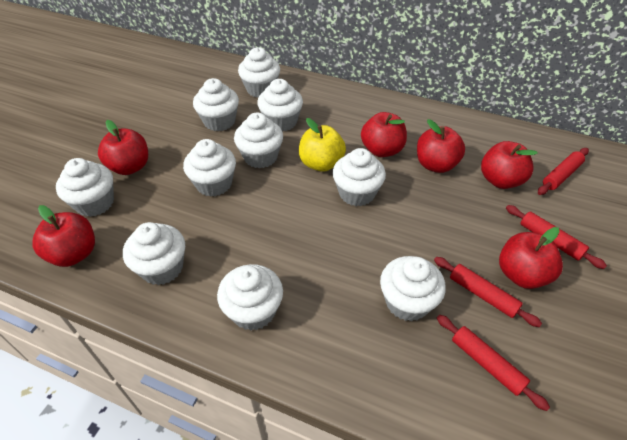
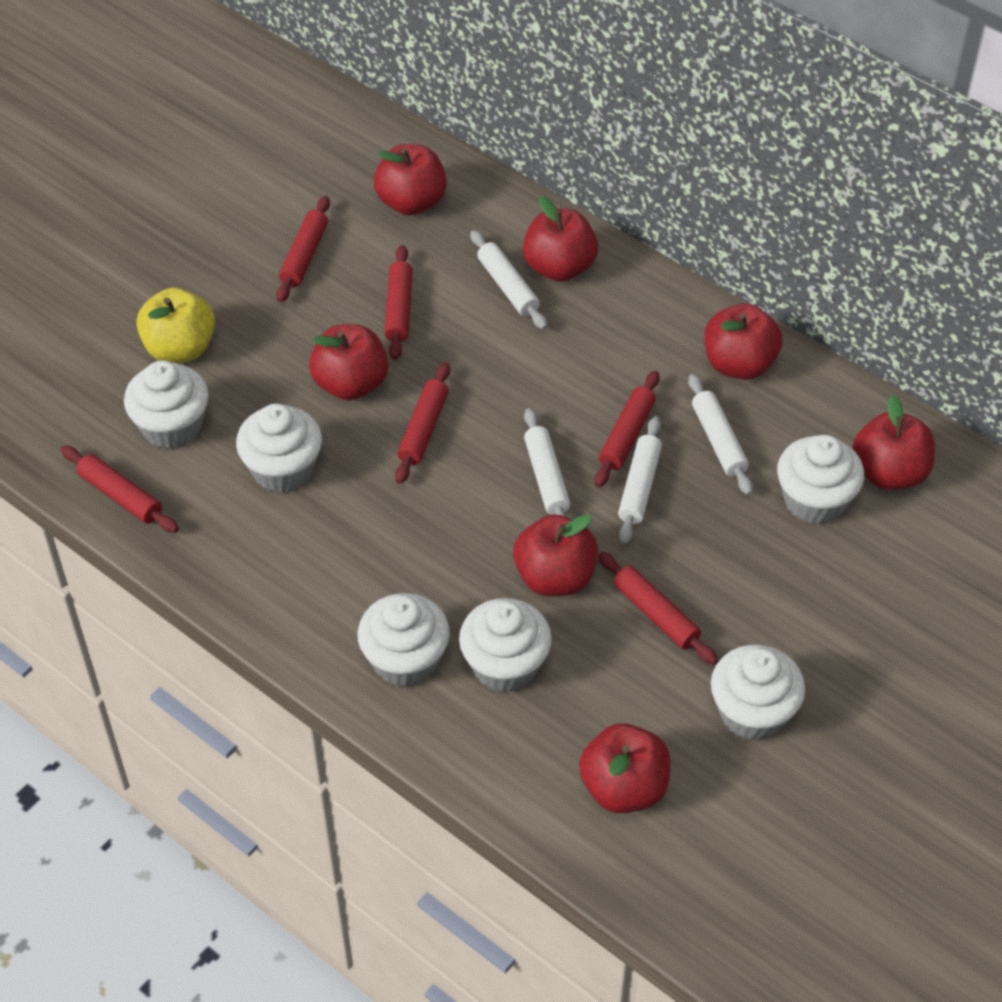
red apple: [32,205,95,267] [98,120,148,175] [361,112,407,157] [417,119,465,173] [481,141,537,189] [499,227,563,289] = 6 -> [309,324,388,400] [374,144,447,216] [513,514,598,597] [523,196,598,282] [579,723,671,813] [704,303,783,380] [853,394,935,490] = 7
red rolling pin: [434,257,542,327] [437,315,550,411] [506,205,607,269] [538,148,589,195] = 4 -> [61,446,179,533] [276,196,330,302] [385,245,413,360] [395,362,450,484] [595,371,660,487] [598,552,718,665] = 6
white cupcake: [56,158,114,217] [123,222,185,285] [183,139,236,197] [193,78,239,131] [217,264,283,331] [234,113,283,168] [238,47,280,98] [257,79,303,132] [333,148,386,206] [380,256,446,321] = 10 -> [124,361,209,449] [236,404,322,493] [358,593,450,687] [459,598,552,693] [711,645,805,741] [777,435,864,525] = 6
white rolling pin: none = 0 -> [470,230,548,330] [524,408,570,517] [618,416,662,544] [688,374,753,496] = 4

